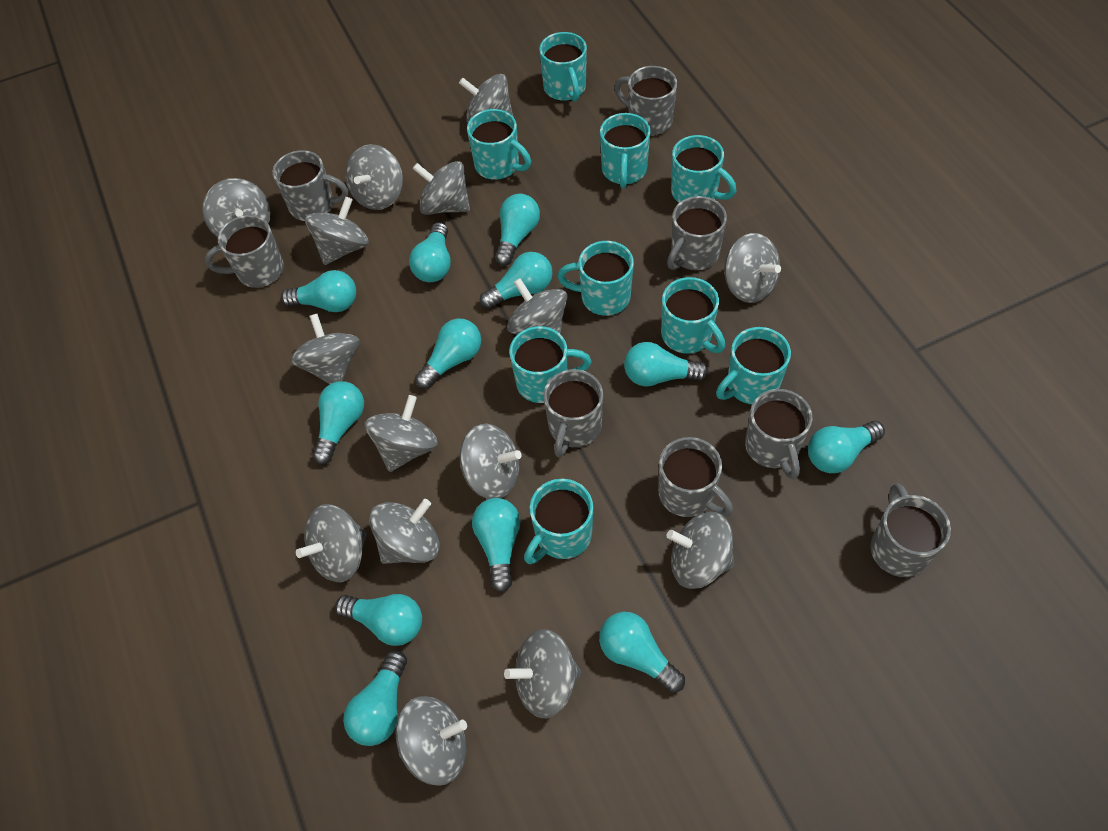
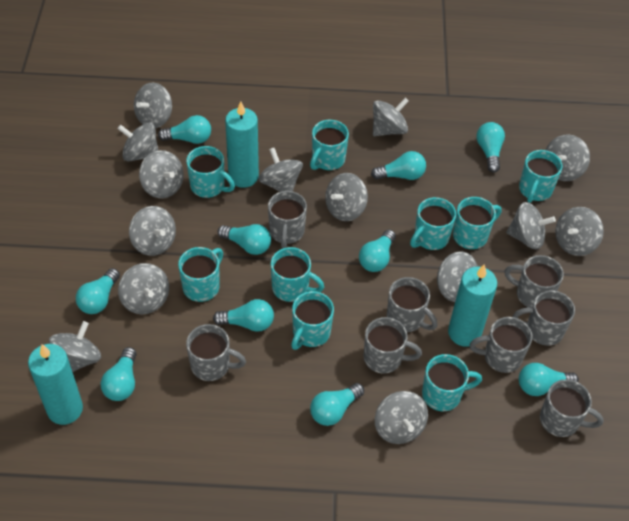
grey spinning top: [202,178,270,237] [291,314,360,384] [296,504,367,582] [305,197,369,265] [345,144,403,210] [365,395,438,472] [369,499,440,564] [396,696,467,786] [412,161,470,215] [459,74,513,123] [460,424,522,499] [504,629,581,718] [507,278,568,335] [667,512,734,589] [724,233,781,303] = 15 -> [49,321,101,372] [117,123,159,161] [118,263,169,314] [129,206,176,256] [134,83,172,128] [139,150,184,198] [258,148,303,192] [325,173,368,221] [373,98,409,136] [375,391,428,444] [437,251,478,302] [506,202,556,250] [546,135,590,181] [555,207,604,256] = 14
turquoise candle: none = 0 -> [28,344,83,425] [225,101,259,188] [448,264,497,347] = 3
turquoise light bulb: [281,270,356,312] [312,381,364,464] [335,594,422,646] [343,650,407,746] [409,222,451,282] [415,318,481,389] [472,498,520,592] [480,252,553,309] [495,194,540,266] [599,612,685,693] [624,342,709,387] [808,421,885,473] = 12 -> [76,268,120,314] [101,347,137,401] [158,115,211,144] [213,299,274,332] [218,224,271,255] [310,383,364,426] [359,230,396,272] [371,151,426,180] [476,122,505,172] [519,363,579,396] = 10

